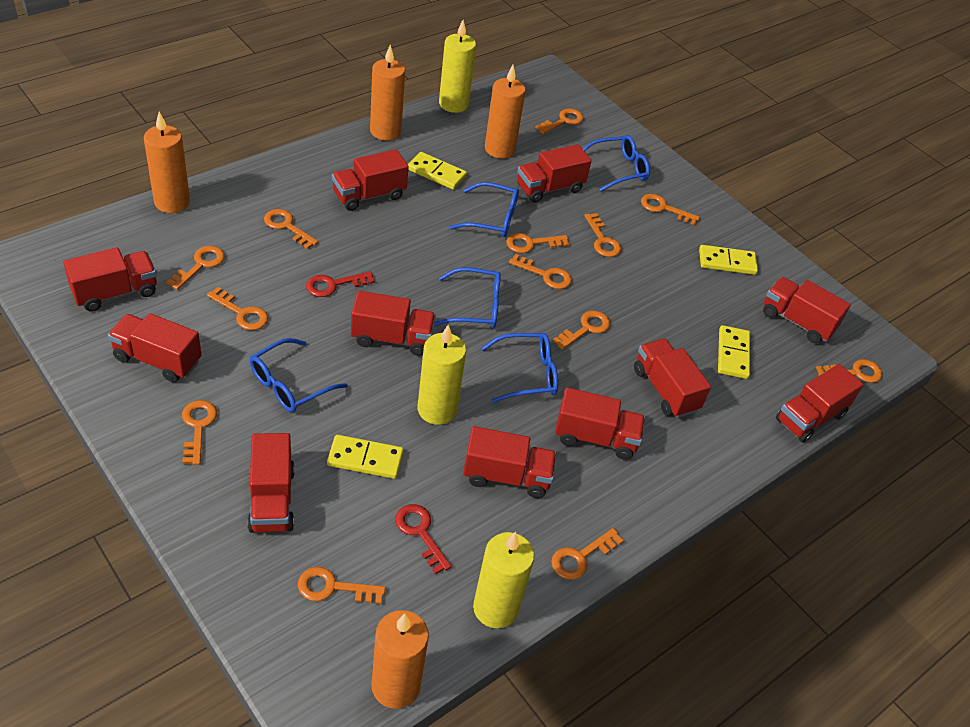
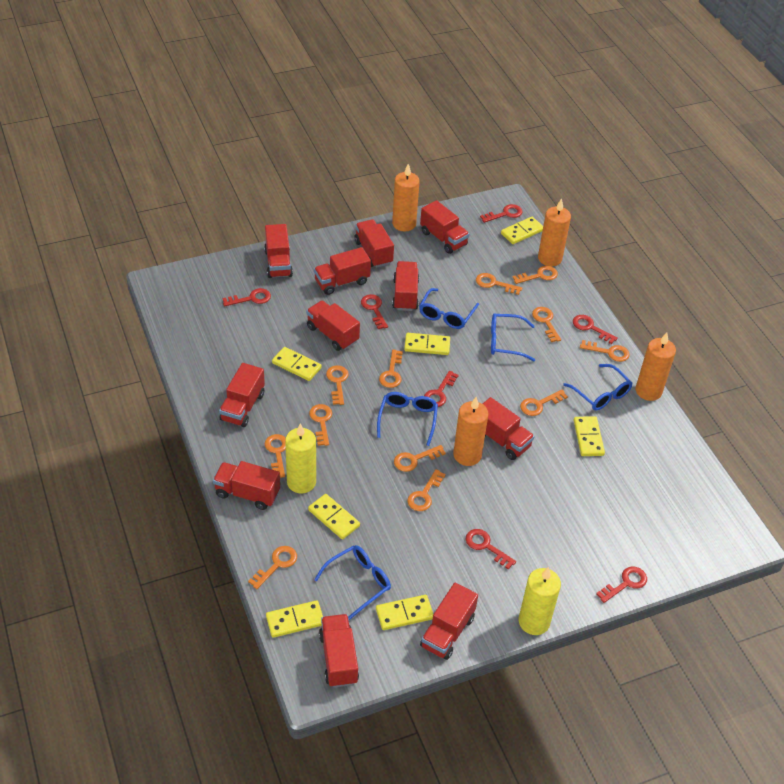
orange key: [166,246,225,290] [182,400,217,465] [207,287,268,330] [264,209,318,249] [298,567,386,604] [506,233,569,253] [509,254,572,289] [535,108,583,134] [551,528,624,580] [553,311,610,350] [584,213,621,257] [641,194,700,225] [816,359,882,383] = 13 -> [248,546,297,589] [265,434,286,478] [309,404,332,446] [326,365,349,405] [379,349,403,388] [394,445,446,472] [407,469,446,511] [476,273,522,295] [512,266,558,284] [520,390,568,416] [532,307,561,342] [580,340,630,362] = 12
red key: [306,271,375,297] [395,504,452,574] = 2 -> [222,288,271,306] [361,294,388,329] [424,371,459,407] [465,529,516,569] [480,204,523,223] [573,315,618,344] [596,566,647,603] = 7
yellow candle: [418,325,466,425] [439,20,476,113] [473,532,534,628] = 3 -> [285,423,316,493] [519,567,561,635] = 2
yellow domino: [327,435,404,479] [408,152,467,190] [699,245,758,275] [718,325,750,379] = 4 -> [266,600,323,638] [272,347,322,381] [308,494,360,539] [376,595,433,630] [404,333,450,355] [501,217,543,244] [574,416,605,456] = 7

